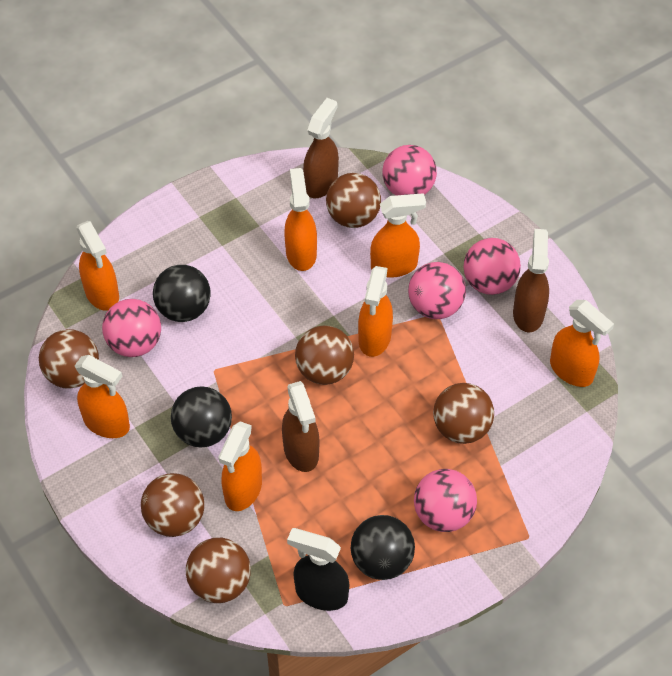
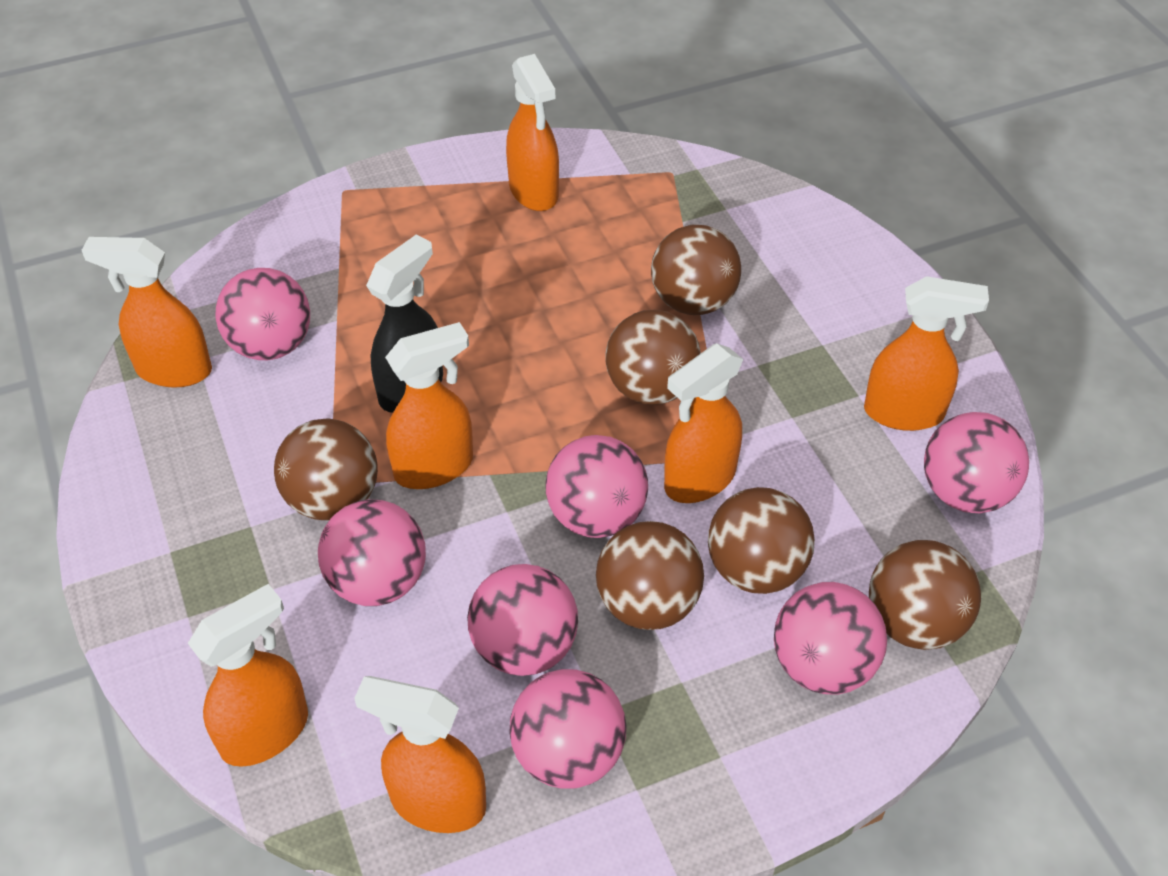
black ball: [153,265,211,322] [171,386,232,447] [350,515,415,580] = 3 -> none = 0
brown spray bottle: [282,381,319,472] [303,98,339,198] [513,229,549,332] = 3 -> none = 0
pink ball: [102,299,161,357] [382,145,437,195] [408,262,466,319] [414,469,477,532] [463,238,521,295] = 5 -> [216,268,310,360] [318,499,426,606] [467,564,578,676] [510,669,627,789] [545,435,648,538] [774,582,887,695] [924,412,1029,513] = 7

